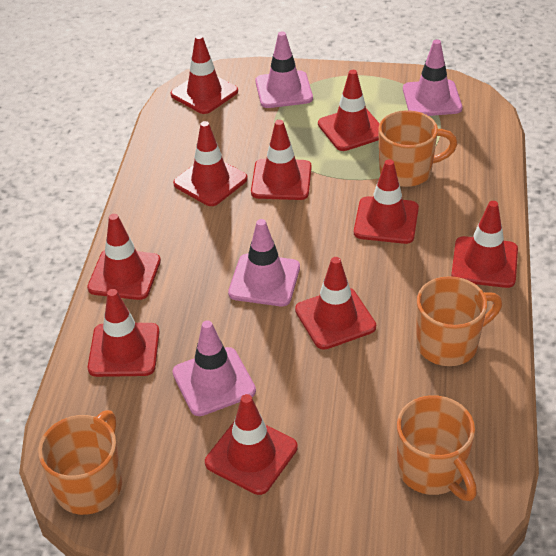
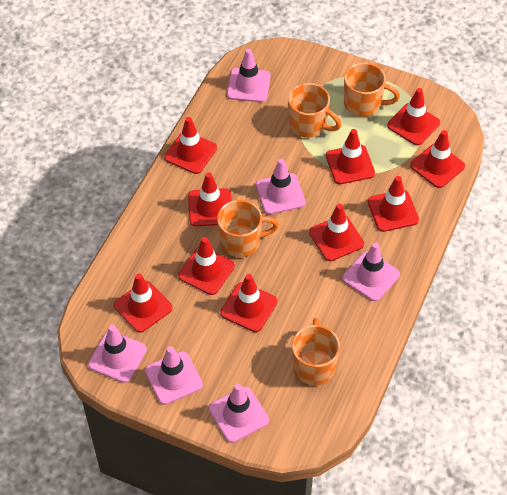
pink traffic cone: [173,320,256,416] [228,219,300,306] [255,31,313,108] [403,40,462,116] = 4 -> [88,325,147,383] [145,346,203,405] [209,384,269,443] [227,49,271,102] [256,159,306,214] [342,243,400,301] = 6

